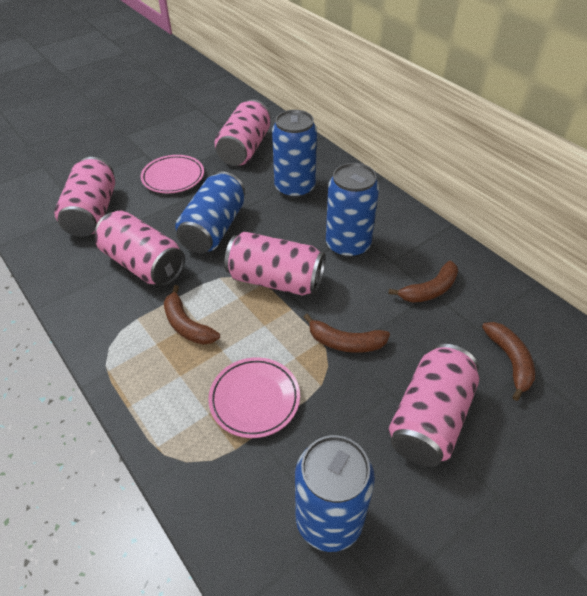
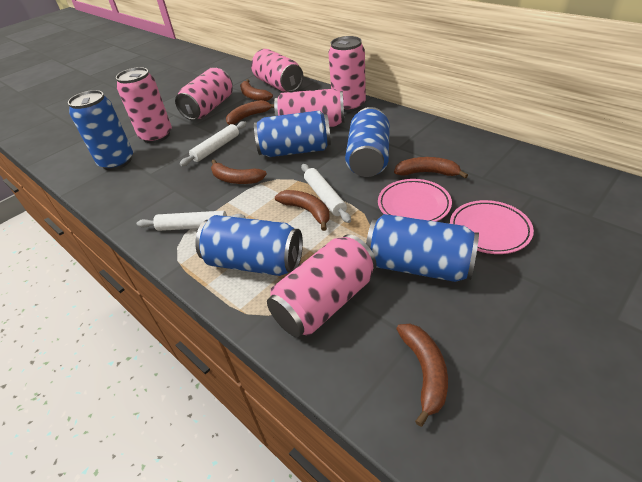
blue can: [175,172,245,253] [272,110,317,199] [295,435,375,552] [326,163,379,258] = 4 -> [68,90,133,170] [195,215,303,276] [254,110,331,157] [345,107,390,177] [366,214,479,282] = 5
brown banana: [164,285,220,344] [304,314,390,353] [388,261,458,303] [482,322,535,401] = 4 -> [211,160,267,184] [226,100,274,125] [240,79,273,101] [275,190,330,231] [394,157,468,179] [396,323,448,427] = 6
pink can: [54,157,115,237] [94,210,185,286] [214,99,271,166] [224,232,325,295] [389,344,479,467] = 5 -> [116,67,172,143] [175,67,233,120] [251,49,303,92] [267,234,376,337] [274,89,344,127] [328,36,366,112] = 6
white rolling pin: none = 0 -> [137,211,246,231] [180,121,246,166] [301,164,351,223] = 3

